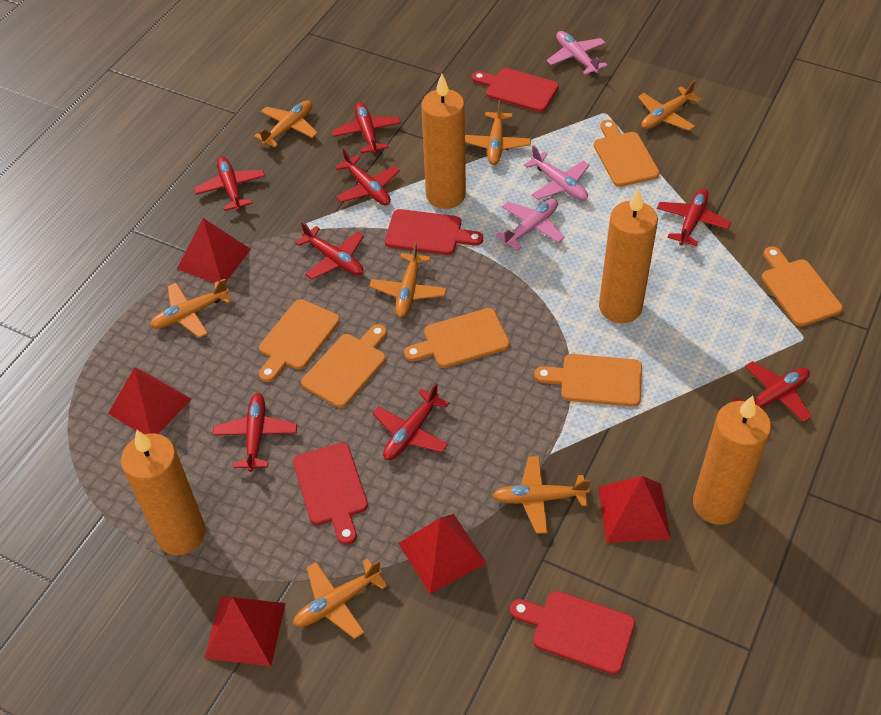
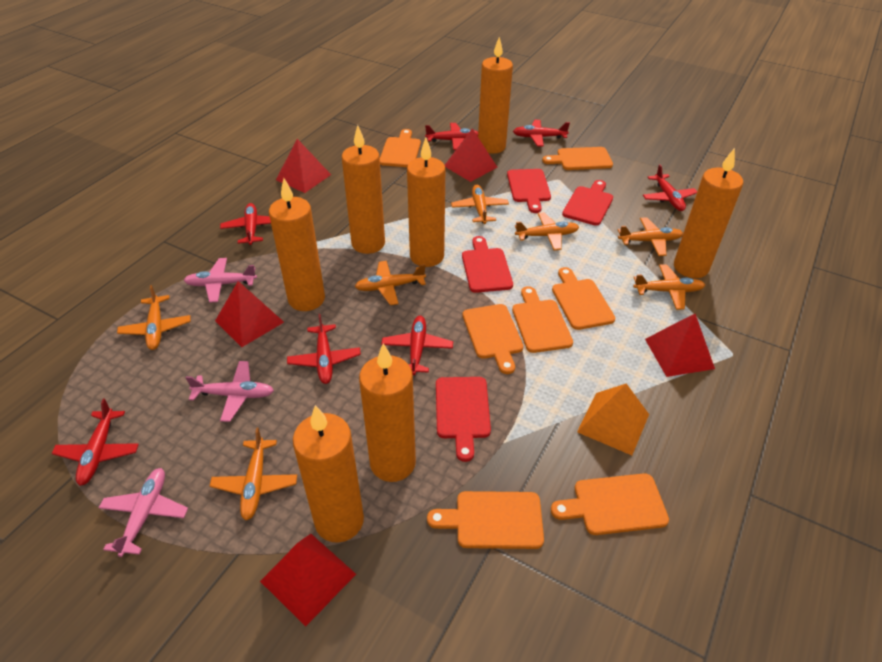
orange candle: [121,430,206,555] [421,74,466,209] [599,188,658,323] [693,396,771,525] = 4 -> [269,178,325,311] [293,405,364,543] [342,125,385,254] [359,343,416,482] [407,138,445,267] [478,37,513,154] [674,148,743,278] = 7
orange cutting board: [259,299,340,382] [301,324,387,408] [404,308,510,368] [534,354,642,407] [594,120,660,187] [762,247,843,326] = 6 -> [380,129,421,167] [427,491,544,549] [463,304,524,374] [512,286,573,353] [542,147,613,170] [551,473,669,535] [552,267,615,330] = 7
orange pyramid: none = 0 -> [577,383,649,455] = 1
red plane: [194,156,265,211] [212,393,297,472] [295,222,364,280] [332,102,401,154] [335,148,400,205] [373,383,449,460] [657,188,731,246] [733,361,812,422] = 8 -> [52,398,139,486] [220,203,271,245] [287,314,361,384] [381,316,453,375] [425,123,478,150] [513,120,570,147] [643,164,697,211] = 7

